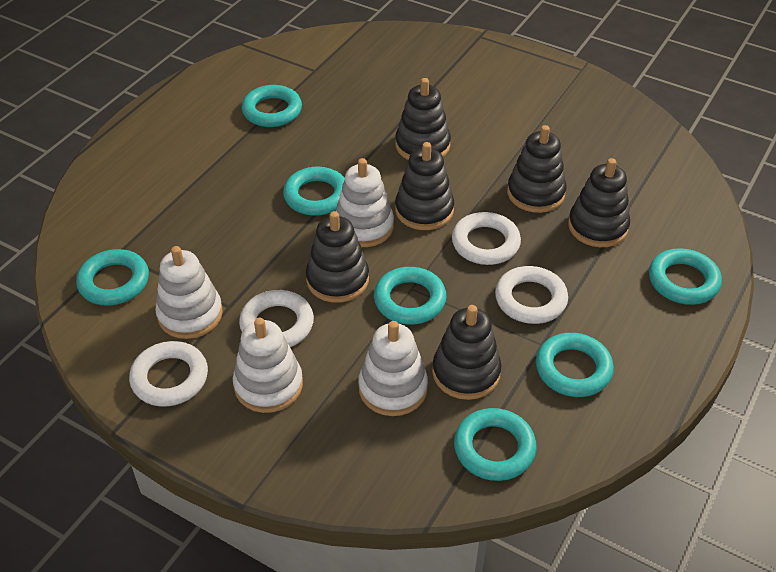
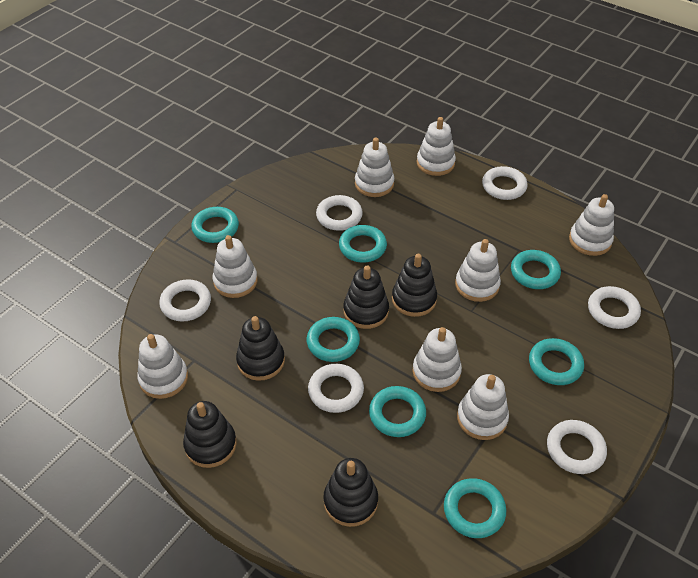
black stacking toy: [306,211,369,303] [395,78,451,160] [395,142,454,230] [432,305,501,400] [507,125,566,213] [568,158,630,247] = 6 -> [183,401,237,468] [236,316,285,381] [324,458,378,527] [343,265,389,329] [392,254,437,317] = 5
white ring: [129,341,208,407] [239,290,314,347] [452,212,521,265] [495,266,568,324] = 4 -> [159,279,211,322] [308,364,364,413] [316,195,363,231] [482,166,527,200] [547,420,607,474] [588,286,641,329] = 6
white stacking toy: [155,246,223,339] [233,318,303,413] [336,158,394,247] [358,321,428,416] = 4 -> [137,334,188,399] [212,235,258,298] [355,138,394,197] [412,327,462,392] [417,117,456,176] [455,239,501,302] [457,374,509,440] [569,194,614,256] = 8

